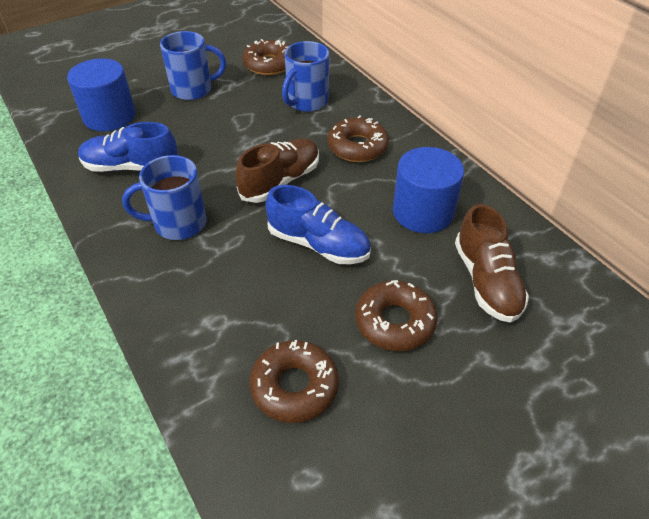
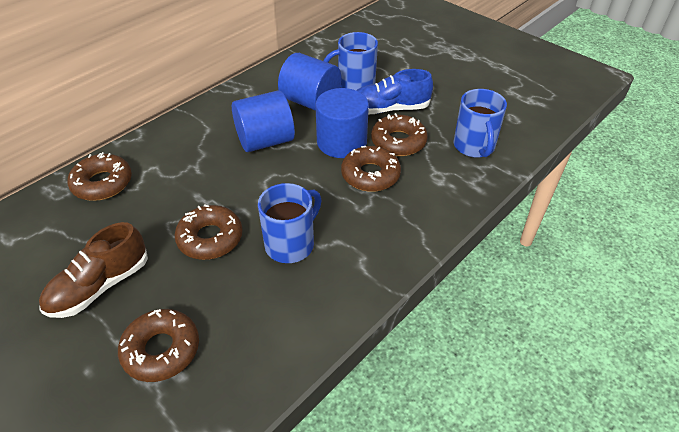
blue cylinder: [67,58,136,131] [393,147,464,233] = 2 -> [232,90,295,152] [278,53,341,111] [315,88,369,158] = 3
blue shoe: [78,122,178,172] [265,185,371,264] = 2 -> [356,69,433,114] = 1
brown donut: [242,39,289,75] [249,340,339,423] [327,115,389,162] [355,280,437,351] = 4 -> [67,152,132,201] [118,309,199,382] [175,204,243,260] [341,146,401,192] [371,113,428,156] = 5
brown shoe: [236,138,319,203] [455,204,529,323] = 2 -> [39,222,148,318] = 1

